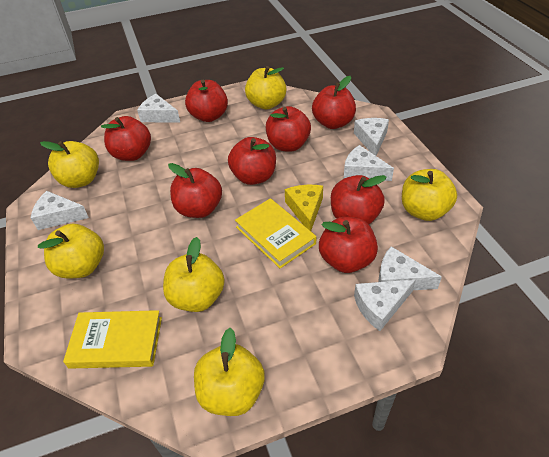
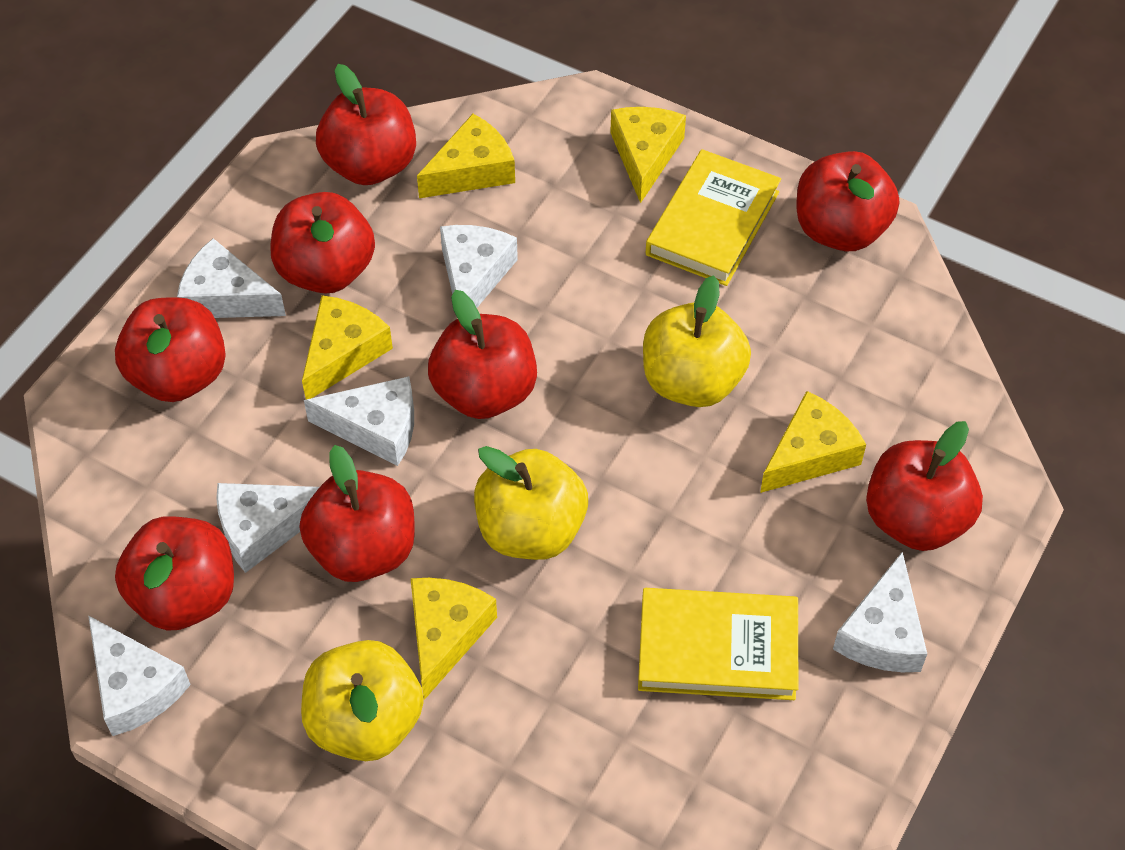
yellow apple: [38,224,104,279] [40,141,99,188] [163,237,225,312] [194,328,265,416] [245,66,287,109] [402,169,457,221] = 6 -> [301,640,424,761] [474,446,588,560] [643,275,751,407] = 3
yellow cheese: [285,185,323,231] = 1 -> [302,295,393,399] [410,578,497,700] [417,114,515,198] [610,107,686,203] [760,391,866,493] = 5

